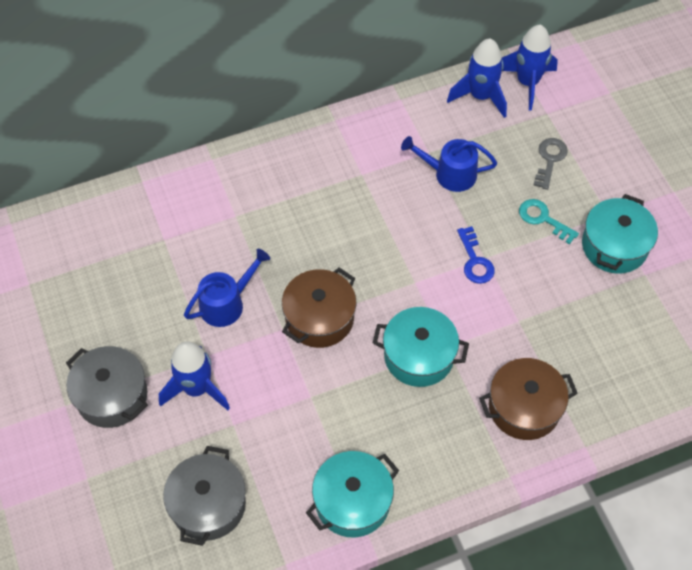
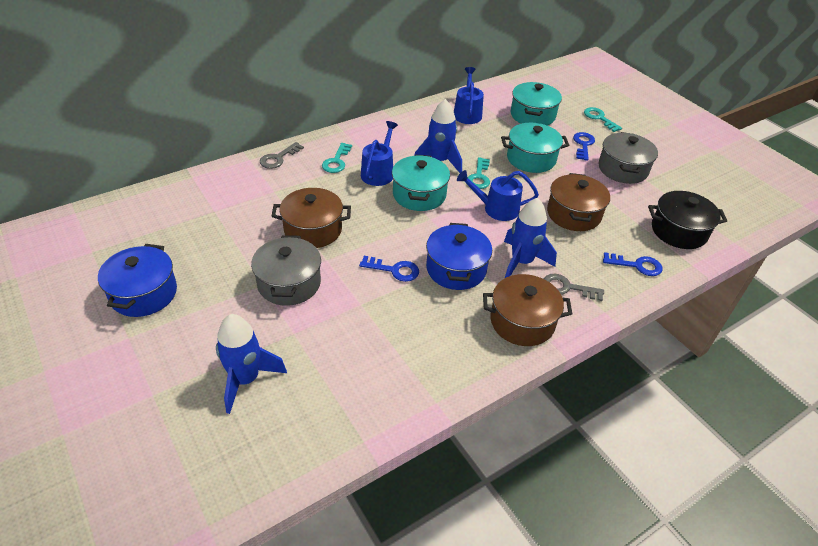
black pot: none = 0 -> [648,191,727,249] = 1
blue key: [457,226,495,284] = 1 -> [359,256,419,282] [573,132,595,161] [603,252,662,276] = 3
blue pot: none = 0 -> [98,244,177,317] [426,223,492,290] = 2
blue watering can: [184,249,270,327] [401,136,497,192] = 2 -> [361,121,398,186] [454,67,484,124] [457,170,539,221] = 3
brown pot: [282,268,357,348] [479,358,578,440] = 2 -> [271,188,351,248] [483,274,572,346] [547,173,610,231] = 3
grey key: [533,138,568,190] = 1 -> [260,142,304,169] [544,274,604,301] = 2
turquoise key: [519,199,579,244] = 1 -> [322,143,352,173] [468,157,490,189] [584,107,622,132] = 3

